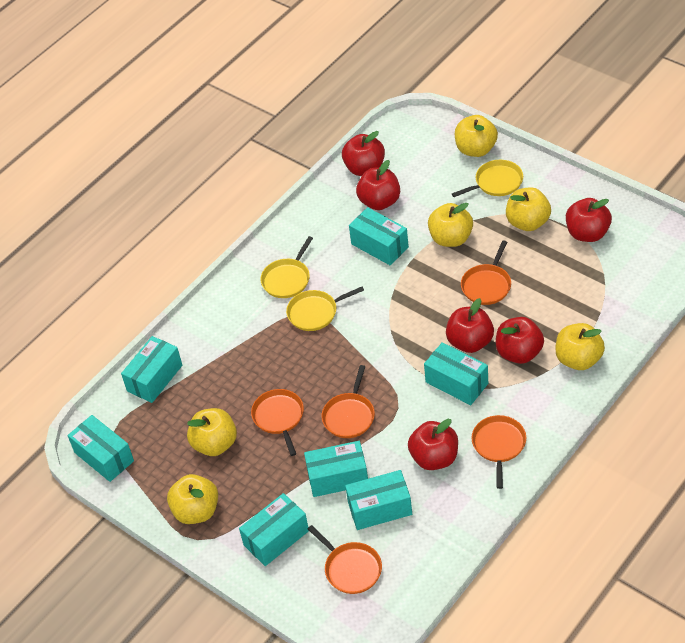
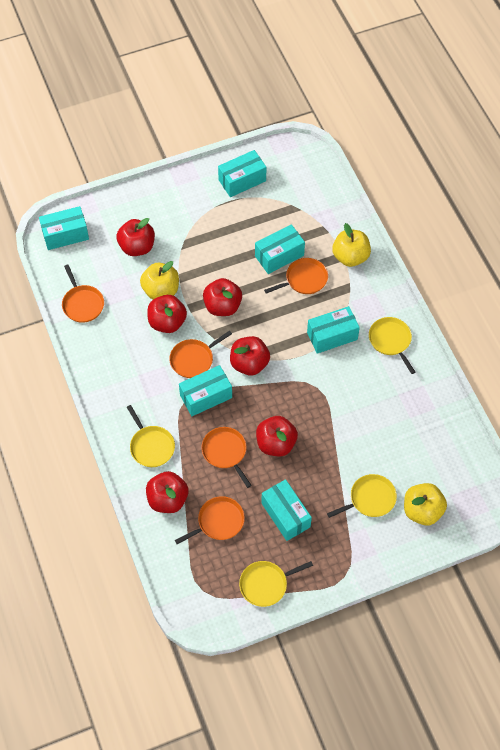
turquoise box: [68,415,134,482] [121,336,182,403] [239,493,309,566] [304,441,368,497] [345,470,412,530] [349,207,409,265] [424,342,488,405] = 7 -> [39,206,89,250] [179,365,232,416] [218,150,266,197] [255,224,305,274] [261,479,312,541] [307,306,360,354] = 6
yellow apple: [167,474,218,524] [187,408,237,456] [428,203,473,247] [455,115,498,157] [506,187,551,231] [555,323,605,370] = 6 -> [140,261,179,299] [332,223,371,267] [404,483,447,525] = 3
yellow pan: [260,236,313,298] [286,287,364,331] [452,160,523,197] = 3 -> [127,405,175,467] [239,561,313,607] [327,474,397,518] [369,317,415,374] = 4

